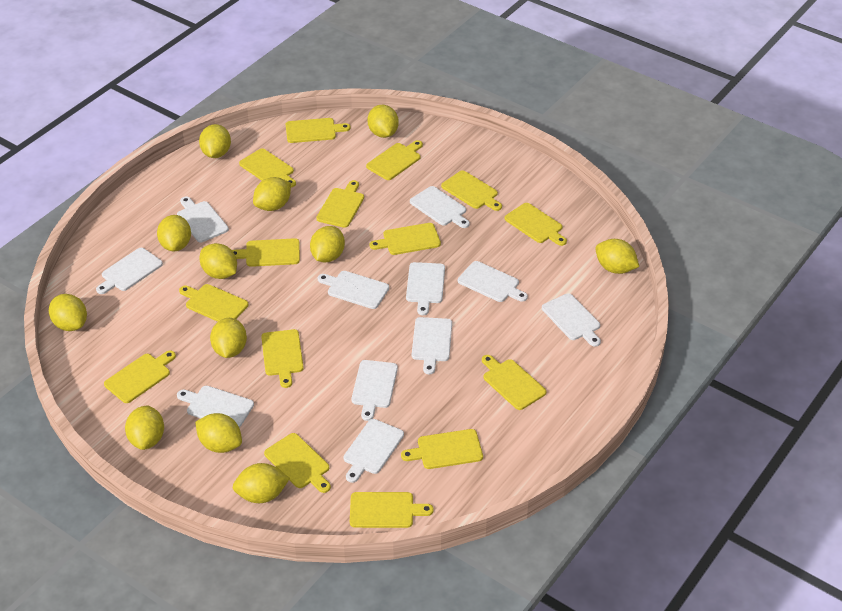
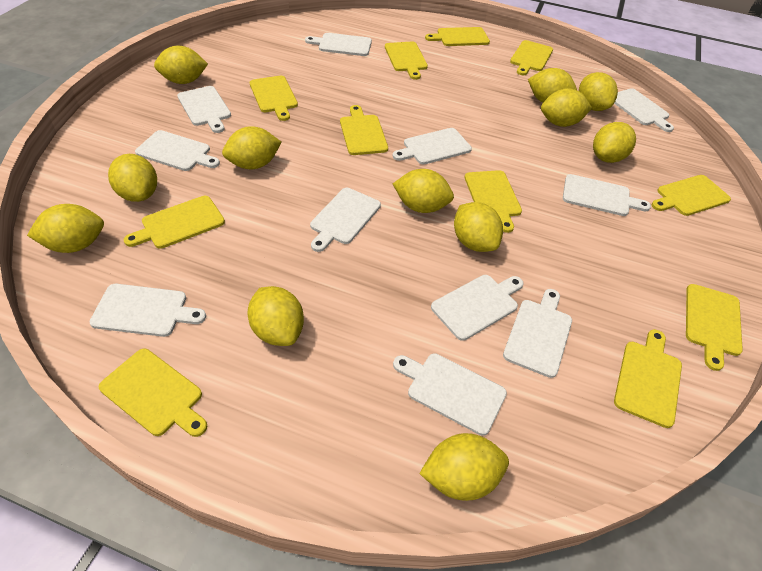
yellow cutting board: [104,351,176,403] [179,284,248,322] [232,238,300,267] [239,149,296,187] [261,329,304,388] [264,433,331,493] [286,118,351,143] [316,180,364,228] [350,492,434,528] [366,140,423,180] [370,223,441,255] [401,429,483,469] [441,170,502,211] [482,355,547,410] [505,203,567,246] = 15 -> [99,349,207,437] [123,196,225,249] [250,76,298,121] [340,105,388,155] [385,42,428,80] [425,27,490,46] [464,170,522,233] [510,40,553,75] [614,329,682,428] [651,175,731,216] [686,284,743,371] = 11

